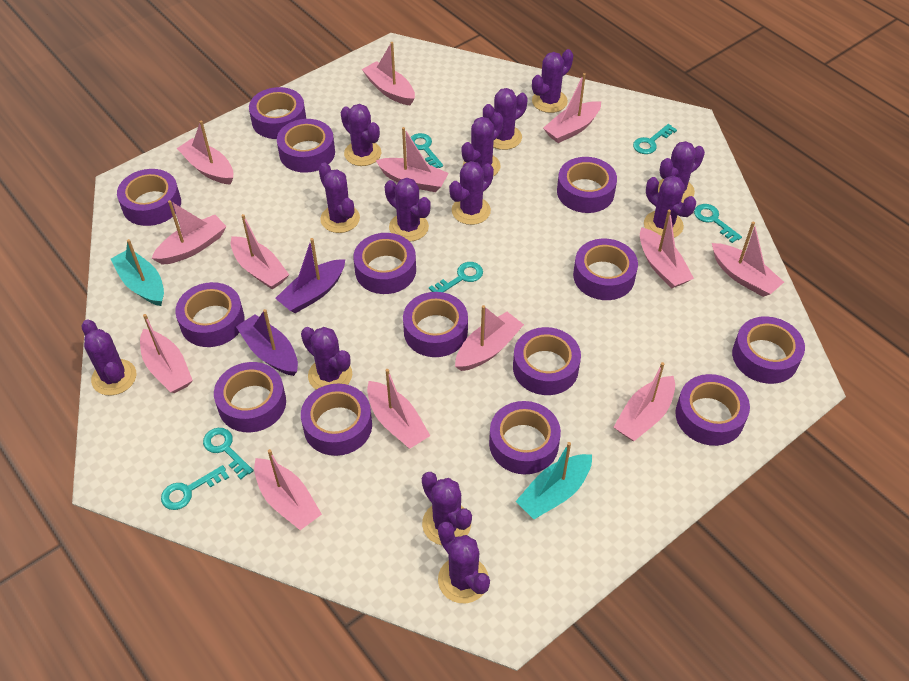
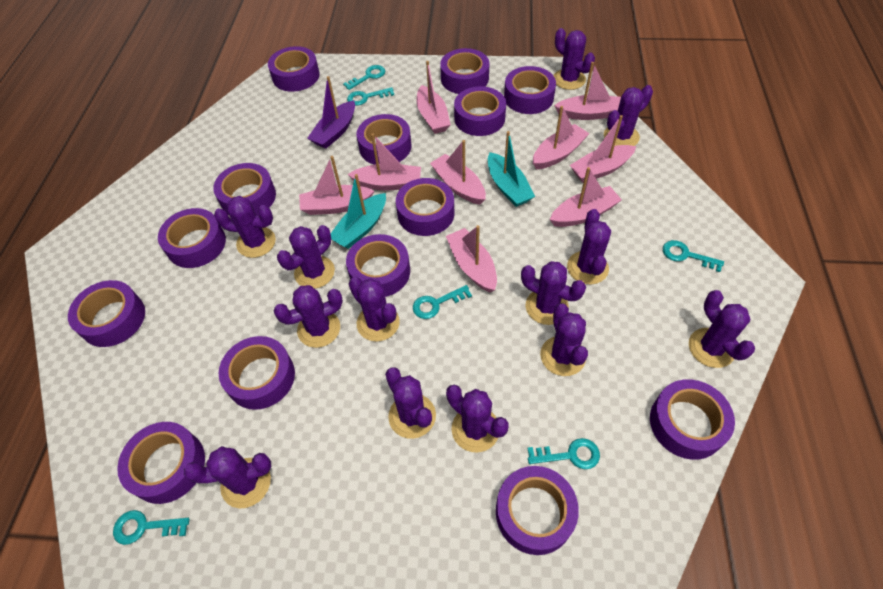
pink boat: [140,314,193,393] [151,200,227,265] [177,121,233,185] [231,214,289,289] [254,449,322,530] [362,42,415,106] [367,369,430,449] [376,127,449,192] [455,305,524,371] [543,73,601,143] [614,362,675,441] [640,210,694,289] [712,221,784,297] = 13 -> [299,156,374,215] [348,133,421,191] [417,61,451,134] [430,140,486,205] [446,225,497,292] [533,106,589,170] [550,167,622,227] [554,62,621,120] [570,115,636,183] = 9
purple boat: [236,309,298,376] [275,238,345,313] = 2 -> [307,76,355,149] = 1

